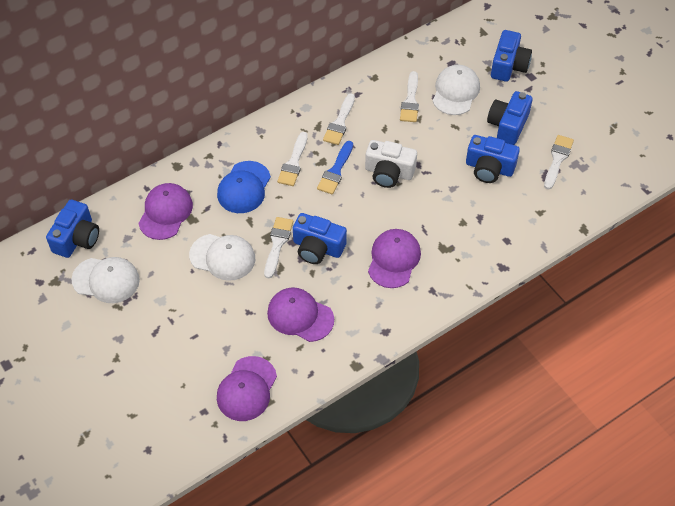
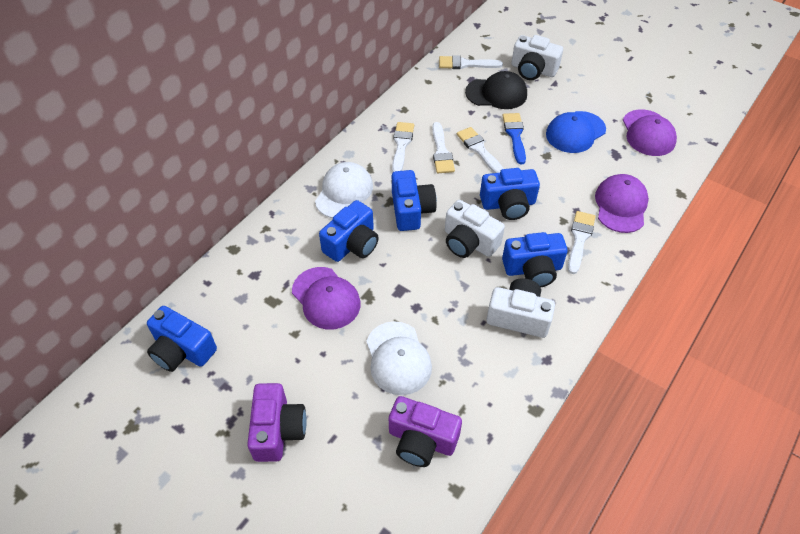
black cap: none = 0 -> [465,71,527,109] = 1
purple camera: none = 0 -> [247,383,307,462] [389,396,462,467] = 2
purple cap: [138,183,193,240] [217,356,277,421] [267,287,334,342] [368,229,421,288] = 4 -> [292,267,361,330] [595,174,649,233] [623,109,677,156] = 3
white camera: [365,140,417,188] = 1 -> [445,200,505,258] [487,278,555,338] [512,35,563,80] = 3
white cap: [72,257,140,303] [189,234,255,281] [433,65,480,115] = 3 -> [315,162,373,218] [366,322,432,395] = 2

